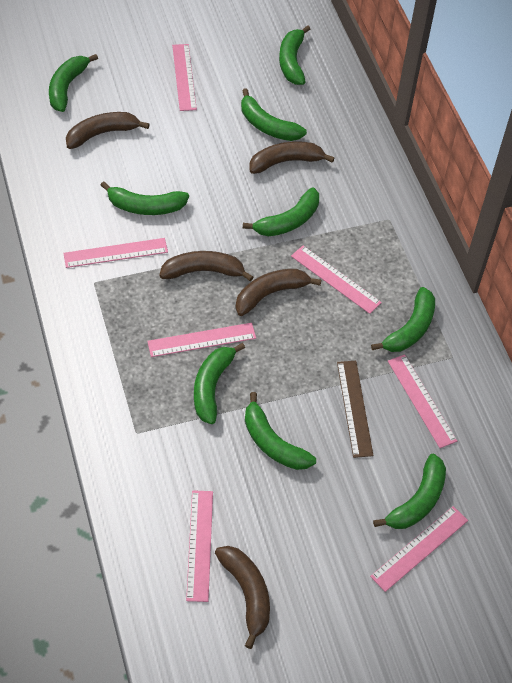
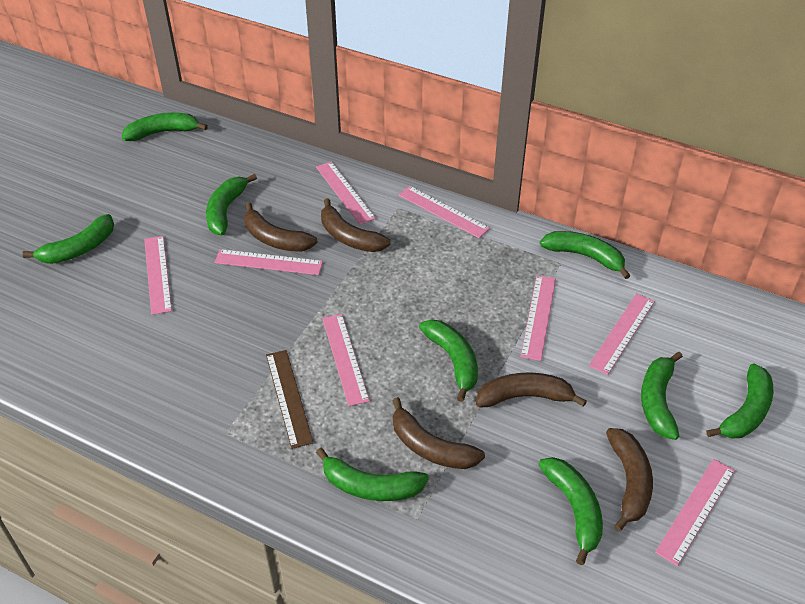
pink ruler: [63,238,168,268] [147,323,256,357] [172,44,197,111] [186,490,213,602] [291,246,382,314] [370,506,468,592] [388,354,457,448] = 7 -> [144,236,172,315] [214,249,323,275] [316,161,376,225] [322,314,370,406] [399,186,490,238] [520,275,556,361] [589,293,655,375] [655,459,735,566] = 8

